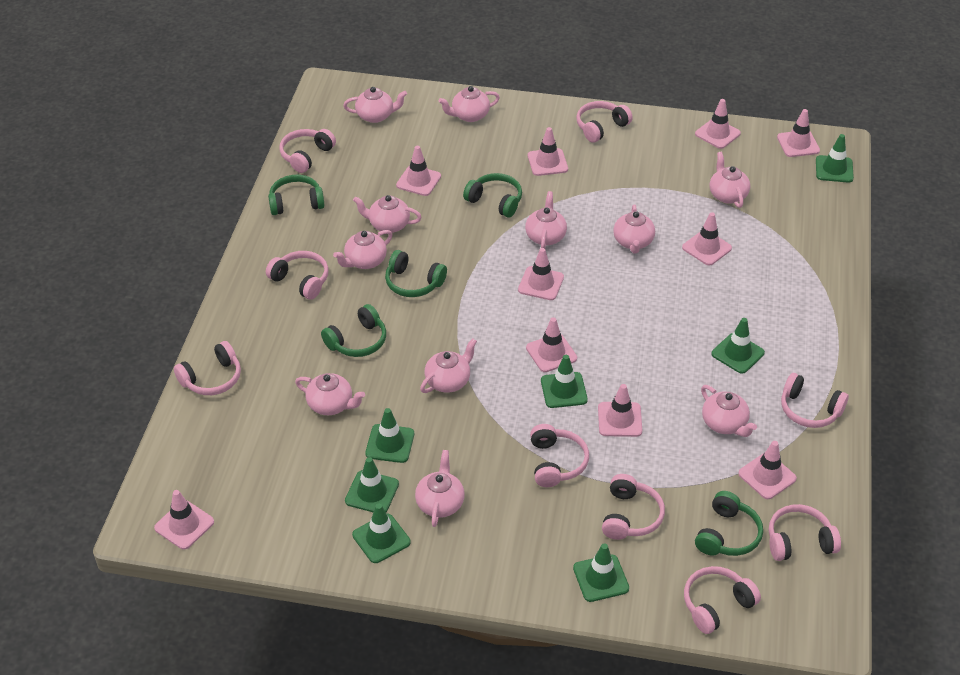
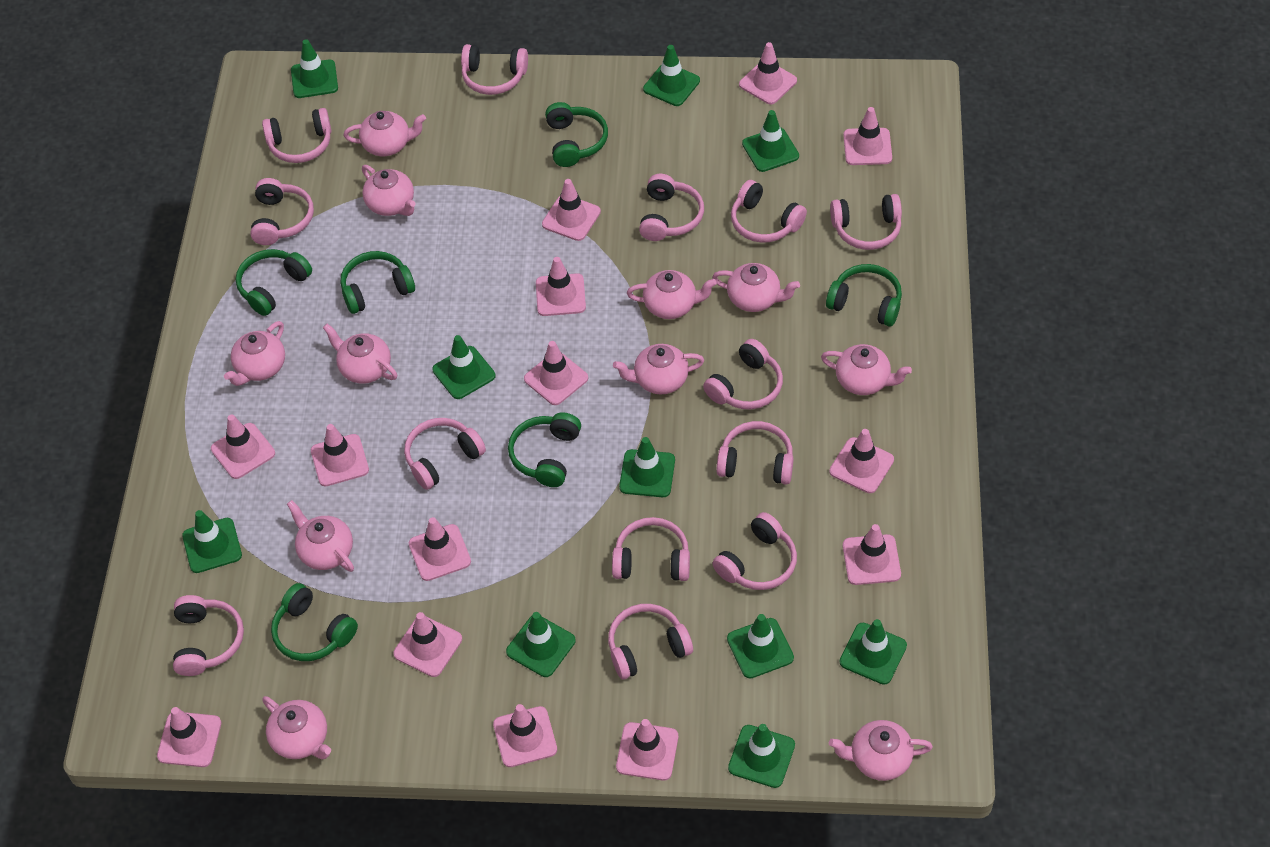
green headphones: [268,175,324,215] [321,304,386,357] [385,250,447,297] [463,173,522,218] [695,491,763,556] = 5 -> [236,249,312,316] [271,583,358,661] [341,251,415,314] [508,412,581,487] [545,102,608,167] [826,264,902,327] = 6
green traffic cone: [345,457,399,512] [352,503,411,563] [365,408,414,463] [541,355,588,408] [573,543,629,602] [711,318,765,374] [816,134,854,183] = 7 -> [182,510,242,573] [291,39,338,98] [432,335,496,399] [506,612,576,677] [619,437,675,497] [643,45,700,106] [727,614,794,678] [728,724,795,788] [742,110,799,172] [839,619,907,685] = 10
pink headphones: [174,341,241,395] [266,251,329,300] [280,129,336,173] [530,424,589,487] [576,101,633,143] [602,474,665,540] [684,566,761,634] [769,504,841,561] [781,373,849,428] = 9 -> [173,595,244,676] [250,178,314,245] [262,108,331,163] [404,418,486,490] [461,44,528,95] [608,604,693,679] [612,517,690,581] [639,174,704,241] [703,339,783,409] [712,512,797,590] [716,421,794,485] [731,180,807,243] [830,194,902,250] = 13
pink traffic cone: [154,490,214,550] [396,146,441,196] [518,248,564,300] [526,317,577,372] [528,127,568,176] [598,384,642,437] [682,212,732,265] [695,99,741,149] [738,441,797,499] [777,109,820,157] = 10 -> [157,707,221,767] [211,415,275,479] [311,424,369,486] [393,612,462,677] [409,517,471,581] [493,704,557,767] [524,341,588,405] [536,257,586,316] [542,179,601,241] [616,719,678,781] [739,42,797,104] [829,429,894,493] [843,107,892,165] [843,524,901,585] = 14

